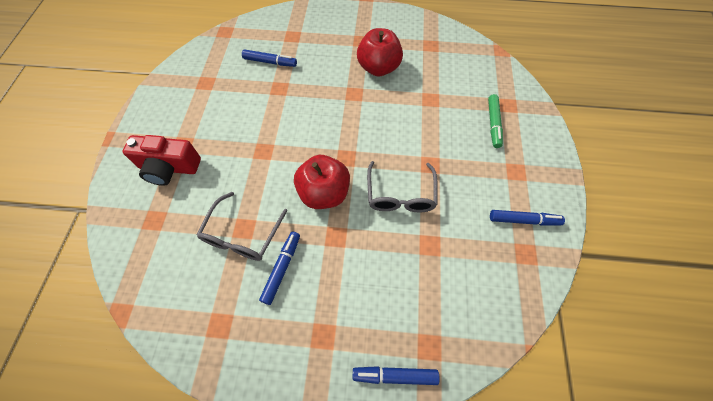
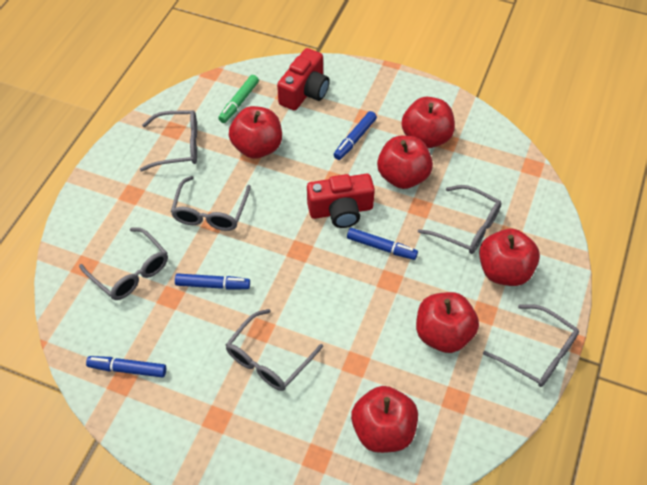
grey glasses: [197,192,287,261] [367,161,438,212] = 2 -> [79,227,168,300] [140,110,197,171] [171,176,251,231] [226,309,323,391] [418,185,502,254] [483,304,579,387] = 6
red apple: [294,155,350,209] [357,28,403,76] = 2 -> [229,106,282,159] [351,386,418,453] [377,136,433,189] [402,97,455,148] [416,292,479,353] [479,229,540,286] = 6
red camera: [123,135,201,186] = 1 -> [277,48,330,111] [307,174,375,228] = 2

